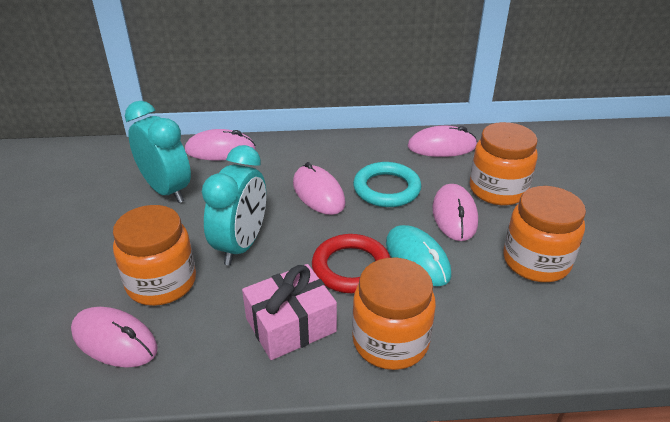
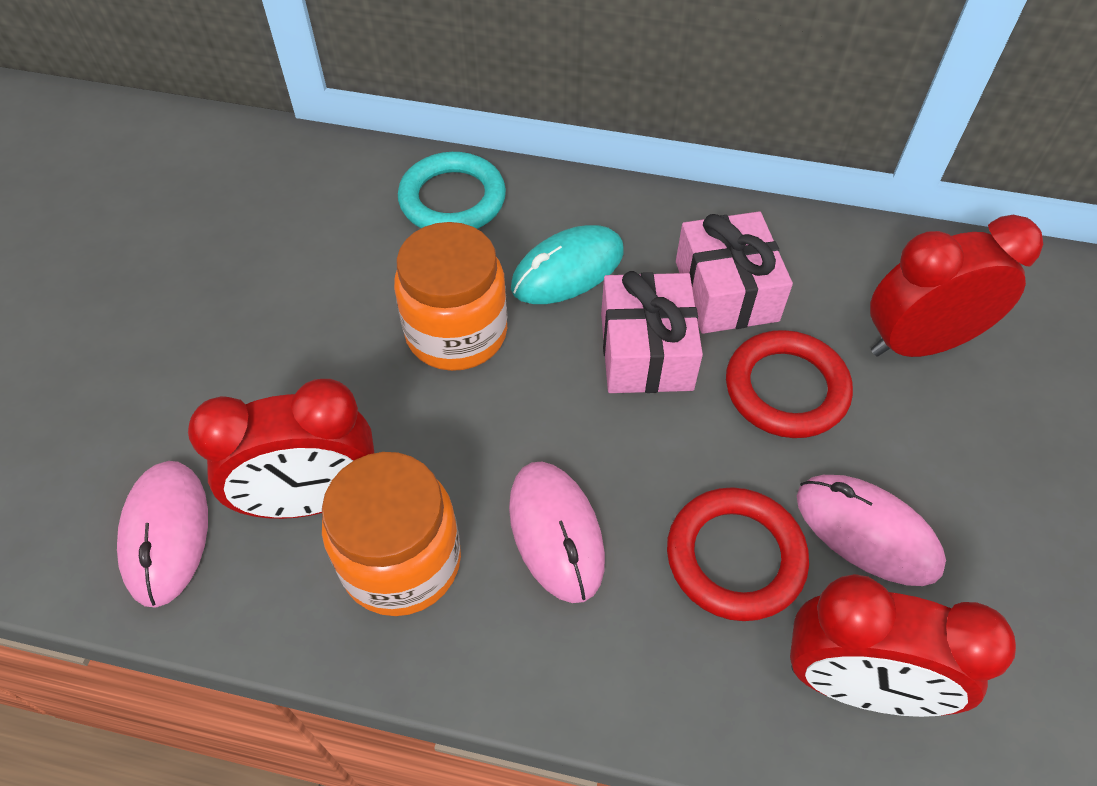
orange jar: [113,205,196,306] [352,258,436,370] [470,122,538,205] [503,186,586,282] = 4 -> [322,452,461,616] [394,222,508,371] = 2
pink gift: [242,264,337,360] = 1 -> [601,271,703,393] [676,211,793,334] = 2
pink mouse: [71,307,158,368] [185,129,256,161] [293,162,345,215] [408,126,478,157] [432,184,478,241] = 5 -> [117,461,208,608] [509,462,605,603] [797,475,946,586] = 3
red clock: none = 0 -> [188,379,374,519] [790,574,1016,717] [870,215,1043,357] = 3
red ring: [312,234,390,293] = 1 -> [667,487,809,621] [726,330,853,438] = 2
turquoise clock: [125,101,191,203] [202,145,266,265] = 2 -> none = 0

